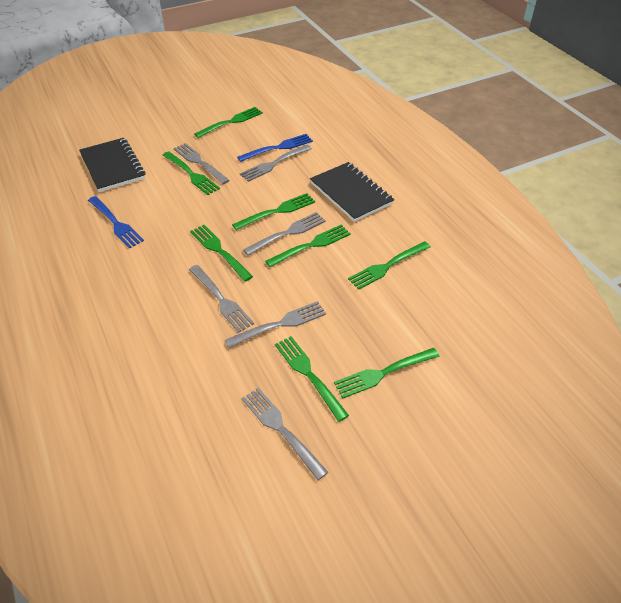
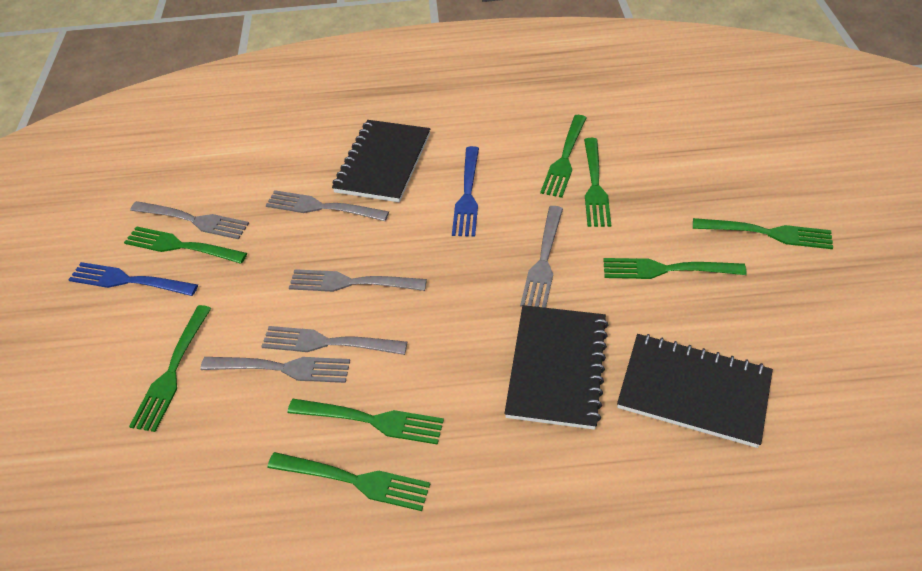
black notebook: [79,138,146,192] [310,162,394,222] = 2 -> [332,120,430,202] [504,305,608,430] [617,334,773,448] = 3

